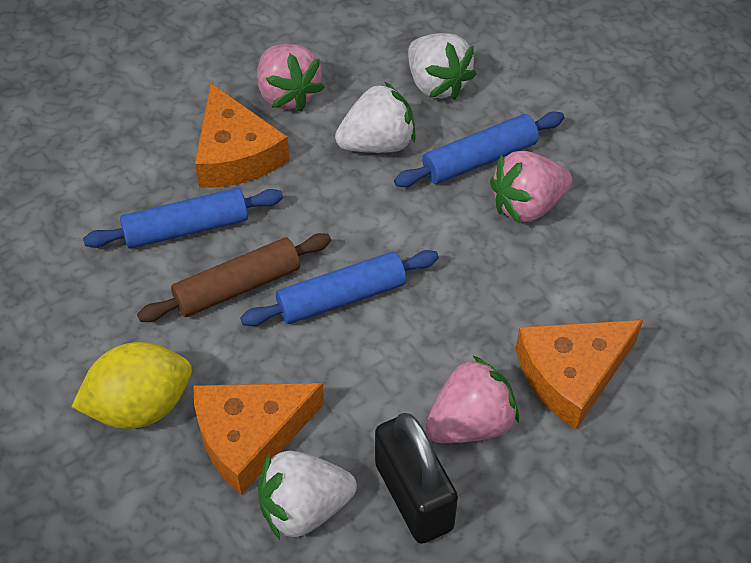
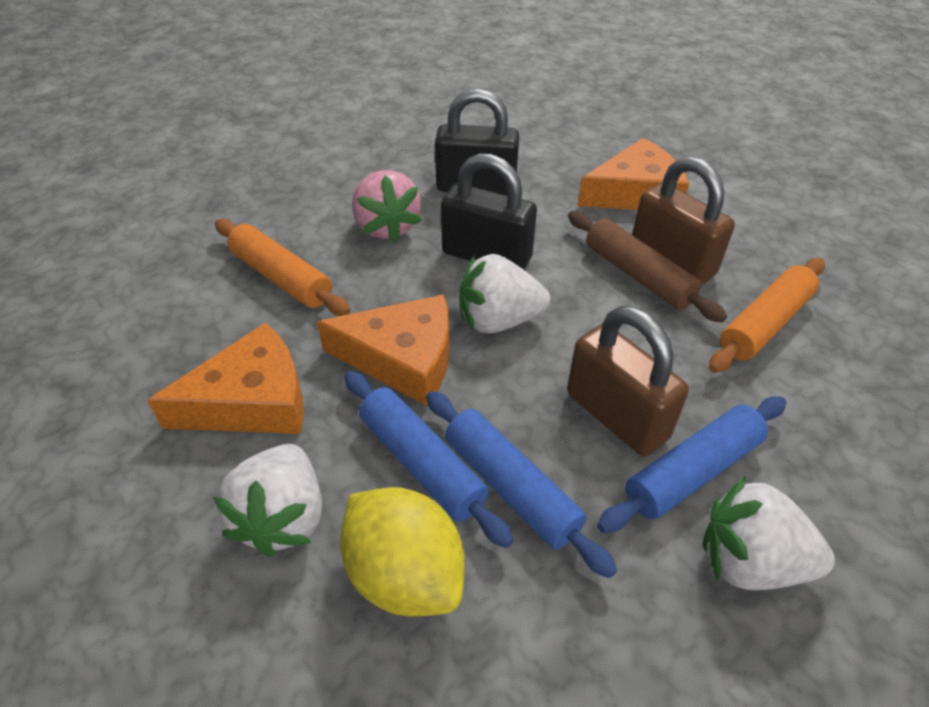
black padlock: [375,413,458,544] = 1 -> [435,89,519,195] [441,153,537,270] = 2
brown padlock: none = 0 -> [567,306,689,456] [632,156,735,285] = 2
orange rolling pin: none = 0 -> [215,219,350,316] [709,258,825,373] = 2
pink strawberry: [257,44,325,112] [425,356,519,443] [490,151,572,224] = 3 -> [352,170,422,243] = 1

